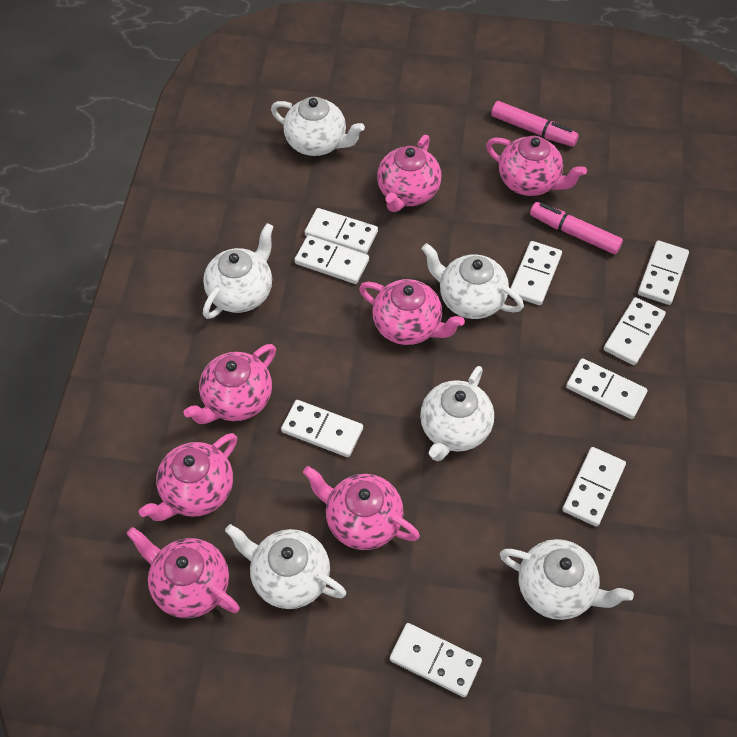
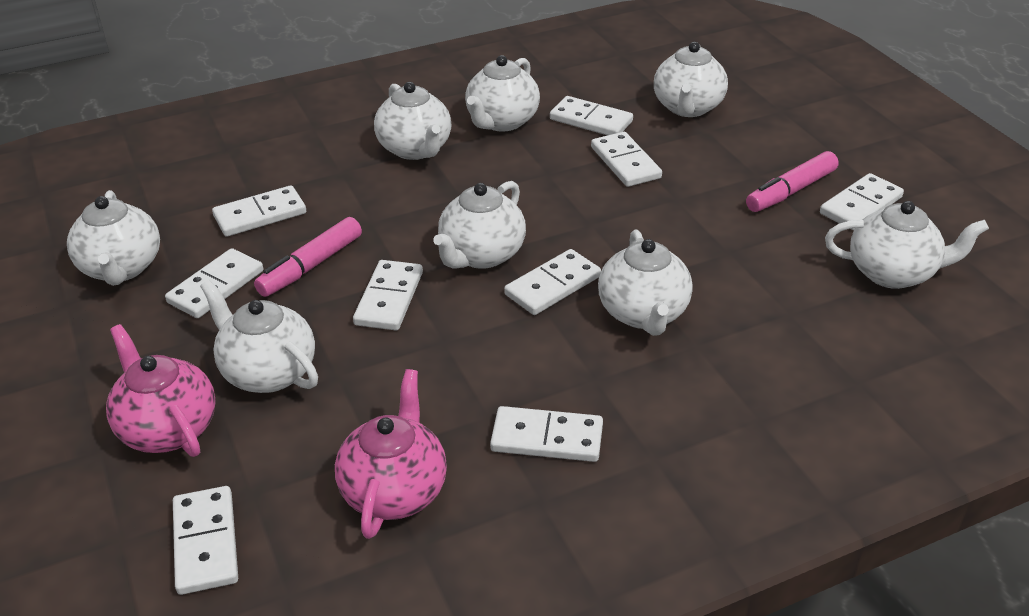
pink teapot: [126,527,240,618] [139,433,237,521] [184,344,276,424] [303,466,420,550] [359,279,465,345] [377,135,441,212] [486,136,587,196] = 7 -> [106,324,216,457] [335,369,447,539] = 2
white teapot: [203,223,274,319] [225,524,346,609] [271,97,365,156] [420,366,494,461] [422,243,524,319] [500,539,634,620] = 6 -> [67,190,160,286] [200,280,318,393] [374,82,452,160] [433,181,526,269] [465,55,540,132] [598,229,693,336] [654,42,728,117] [825,201,989,289] = 8

